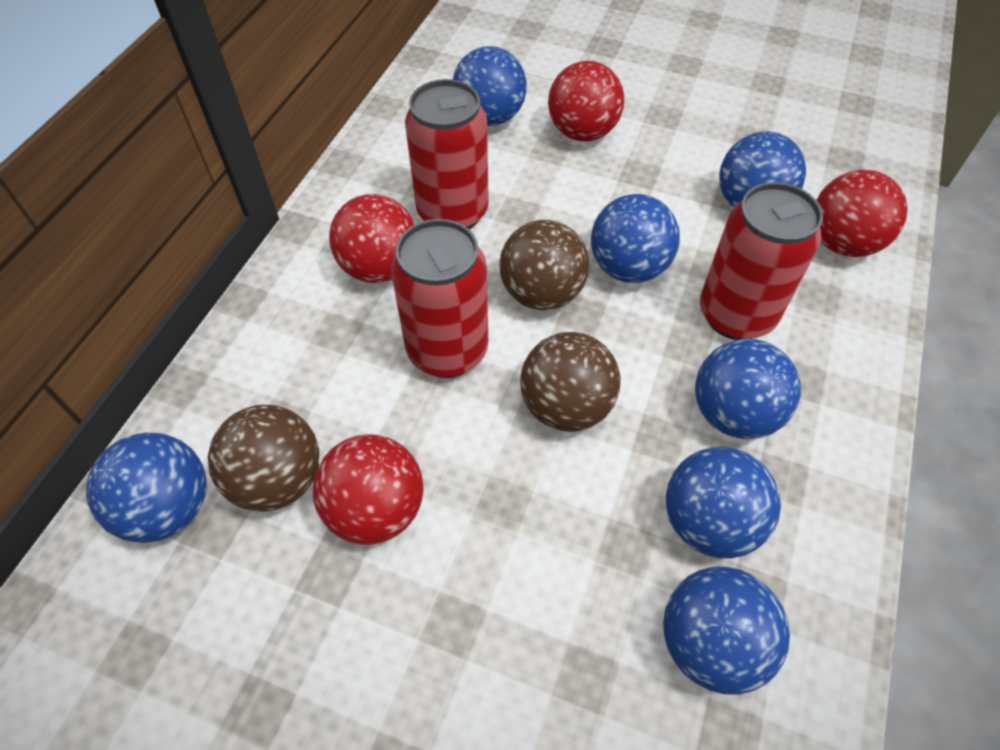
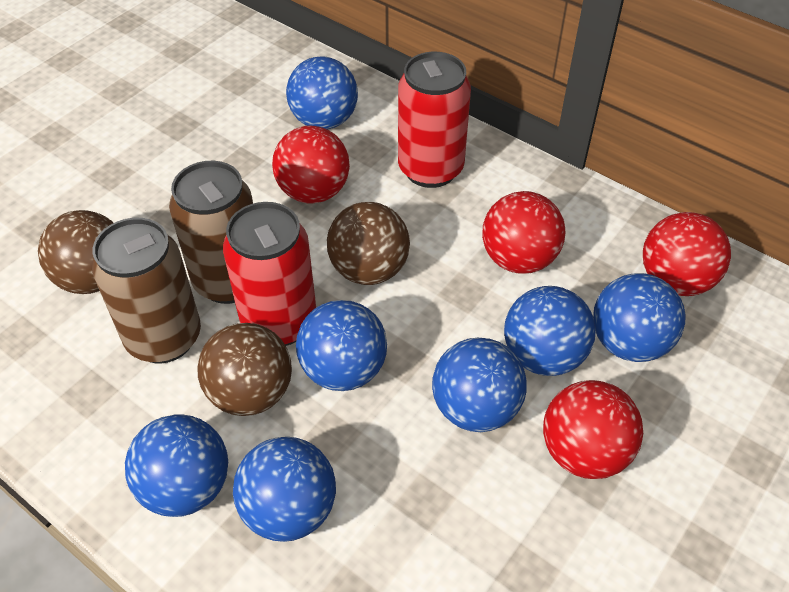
brown can: none = 0 -> [92,218,201,363] [169,161,253,304] = 2
red can: [391,219,488,378] [405,79,489,229] [700,182,823,340] = 3 -> [223,202,316,346] [398,52,471,188] = 2

